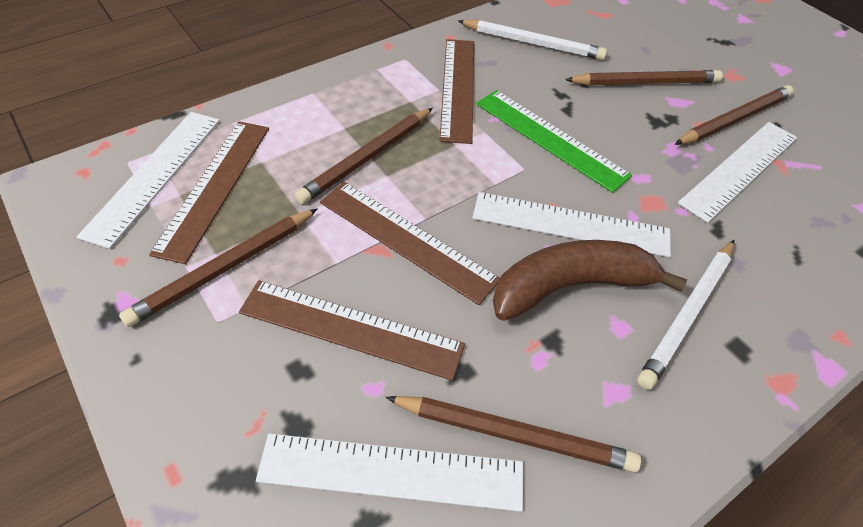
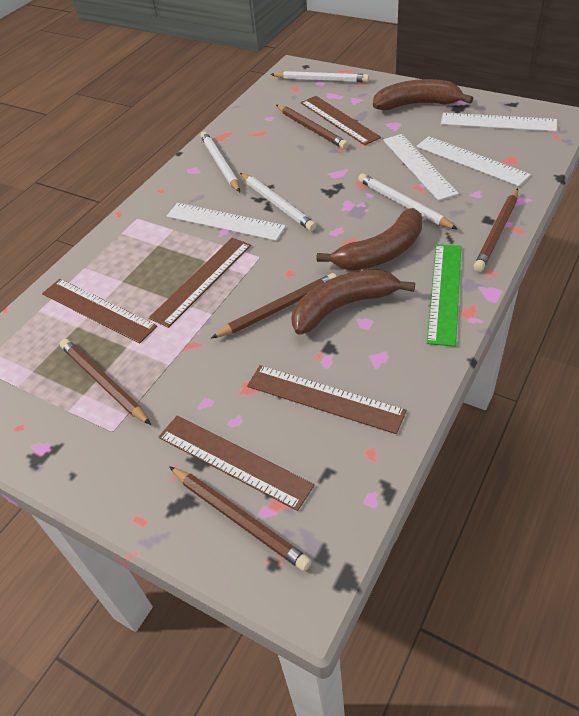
brown banana: [493,240,687,321] = 1 -> [291,269,415,335] [317,208,423,271] [373,79,473,110] = 3
brown ruler: [149,121,269,264] [239,280,465,381] [320,182,500,305] [440,39,474,144] = 4 -> [42,279,157,343] [149,238,251,328] [159,415,315,511] [247,365,407,434] [301,96,381,145] = 5
white pencil: [458,20,607,60] [637,240,734,390] = 2 -> [200,132,240,192] [240,173,316,231] [270,71,369,82] [358,173,458,230] = 4

